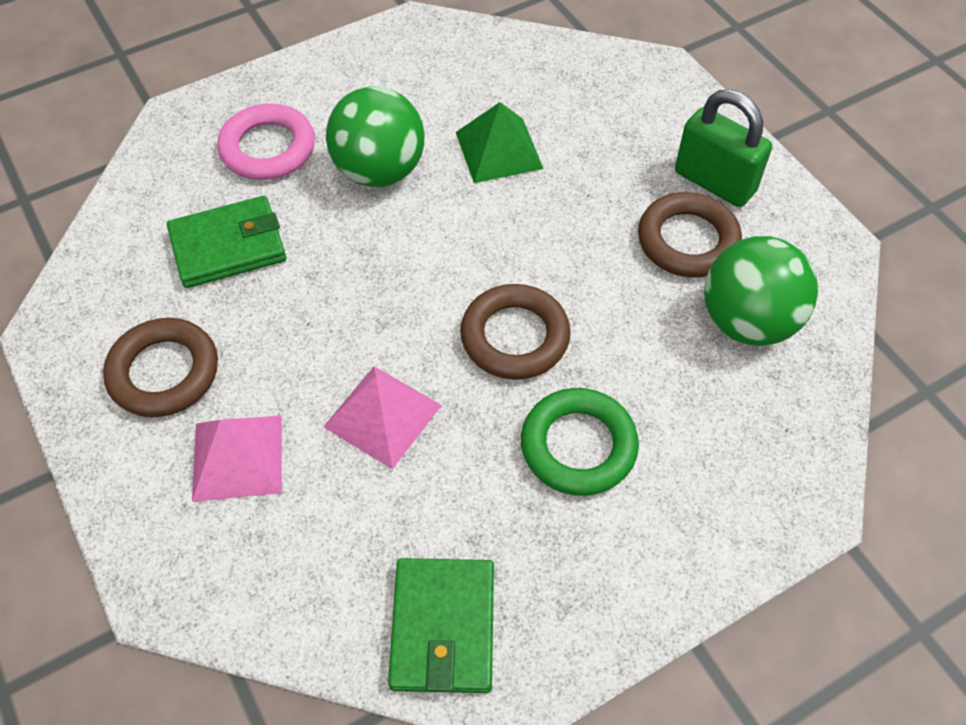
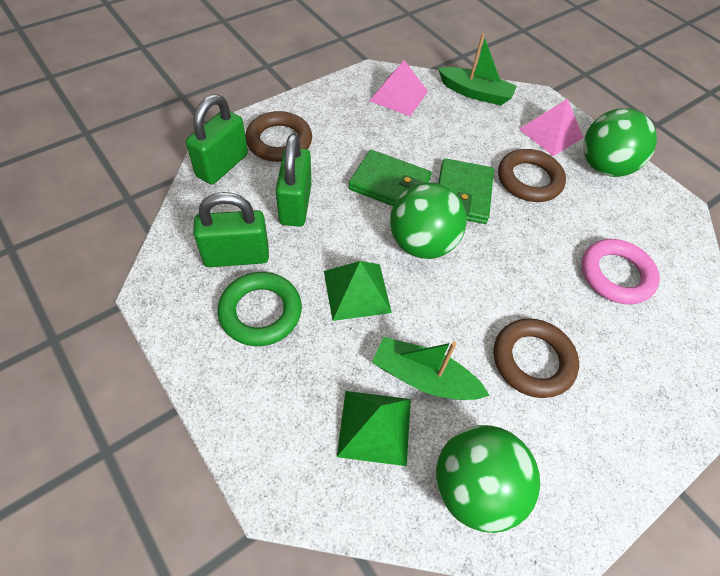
green ball: [326,86,425,187] [704,236,818,346] = 2 -> [390,182,467,259] [436,425,540,533] [583,108,657,177] = 3
green boat: none = 0 -> [372,337,490,400] [438,33,517,105] = 2
green padlock: [675,89,772,207] = 1 -> [186,94,248,185] [193,192,269,267] [276,133,311,227] = 3
green pyramid: [456,102,544,183] = 1 -> [324,261,392,321] [337,391,411,466] = 2

